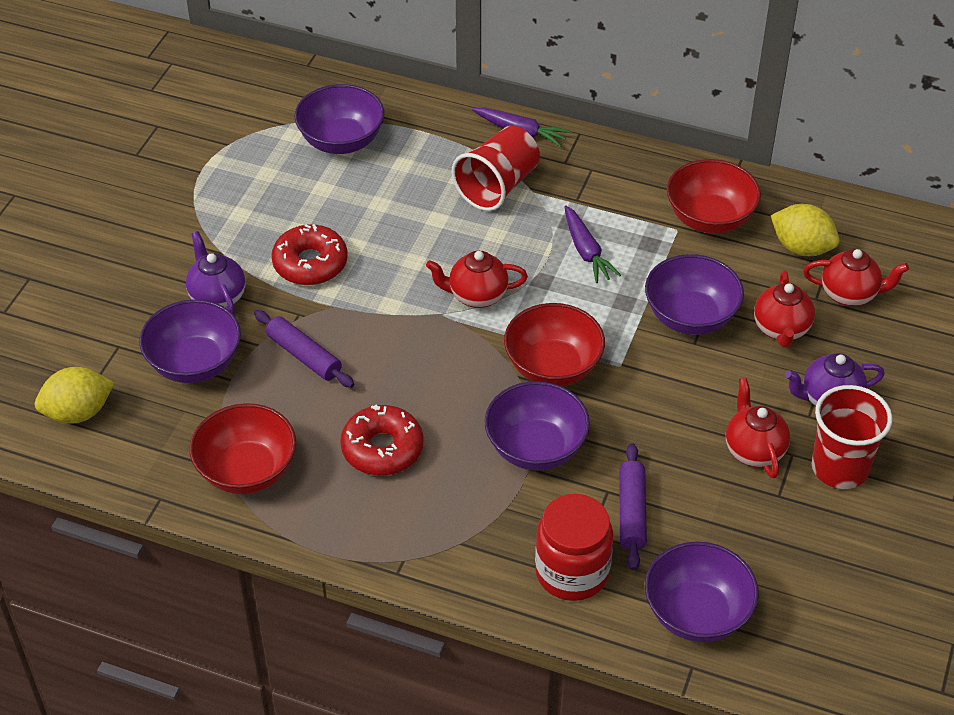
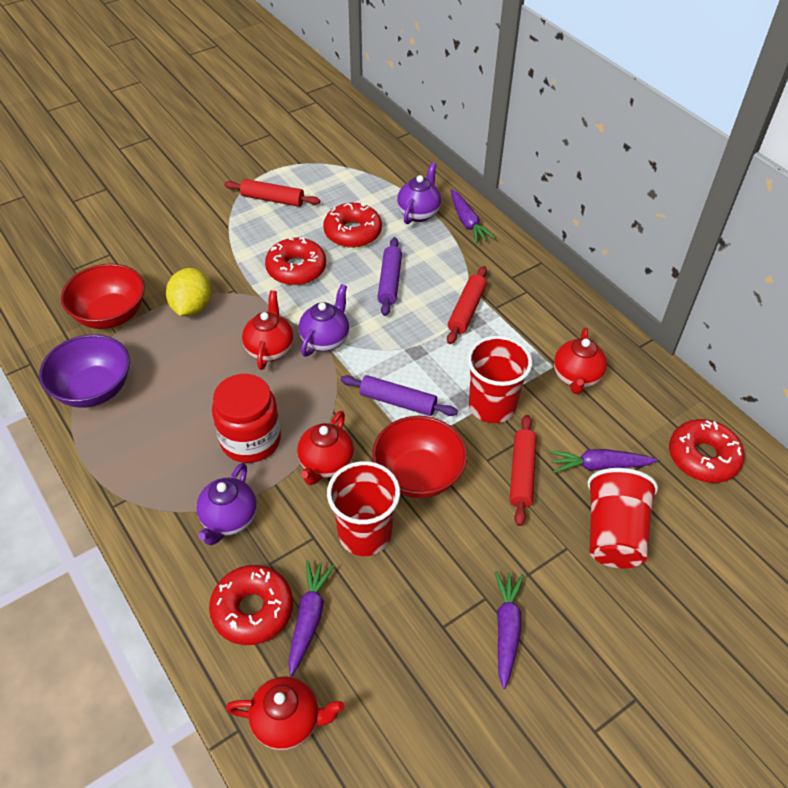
purple bowl: [139,299,241,383] [294,84,384,154] [485,381,590,470] [645,254,744,335] [645,542,759,642] = 5 -> [39,334,130,408] = 1
purple carrot: [472,108,571,147] [564,205,621,283] = 2 -> [288,560,335,676] [450,189,495,244] [495,571,524,689] [550,449,658,473] = 4
purple teapot: [186,231,245,315] [785,353,885,406] = 2 -> [196,463,257,545] [299,284,349,357] [397,162,441,224] = 3
red bowl: [189,403,296,494] [504,303,605,386] [667,159,761,234] = 3 -> [61,263,145,329] [372,416,467,498] = 2
red cup: [451,126,540,211] [812,385,893,489] = 2 -> [327,461,400,556] [467,336,532,423] [587,468,658,568] = 3
red donut: [271,224,348,285] [340,405,423,476] = 2 -> [209,565,293,645] [265,237,326,285] [323,202,382,248] [669,419,744,483] = 4
red rolling pin: none = 0 -> [224,179,320,207] [447,266,487,344] [510,415,537,526] = 3
yellow lemon: [35,367,114,424] [771,204,840,256] = 2 -> [166,268,211,316] = 1

